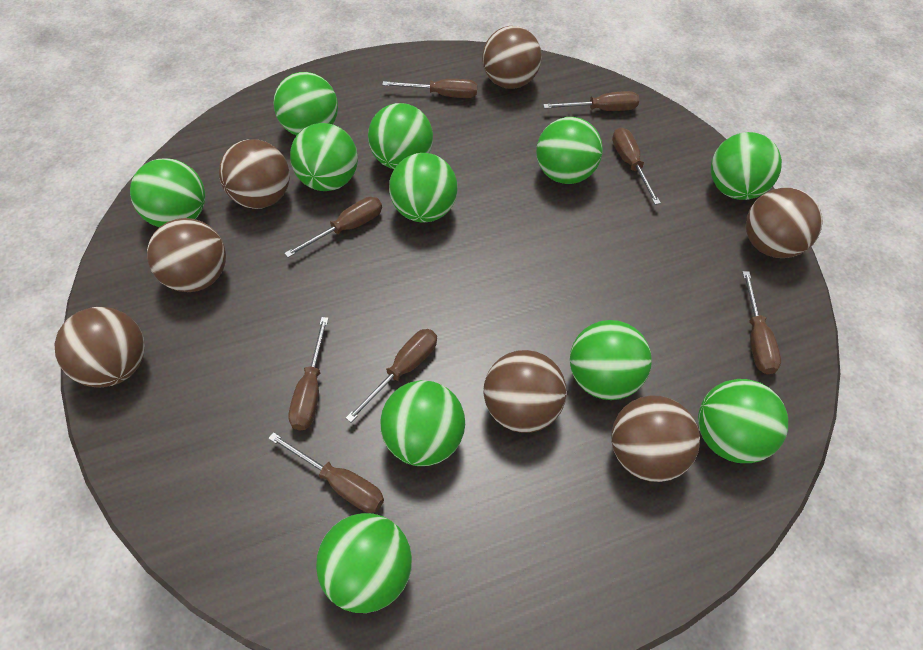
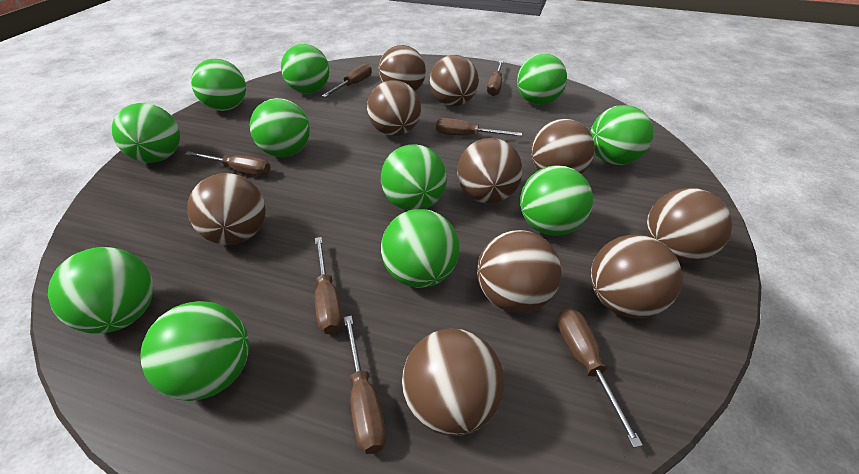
brown ball: [54,307,145,387] [147,218,226,292] [219,140,290,209] [482,26,542,89] [484,350,567,433] [611,395,700,482] [746,188,823,258] = 7 -> [187,173,266,245] [367,80,421,136] [378,45,426,91] [402,329,504,436] [430,55,479,107] [457,138,523,204] [477,230,562,313] [531,119,595,174] [591,235,683,318] [646,188,732,263] = 10
brown screwdriver: [268,432,384,513] [284,197,382,258] [288,317,329,431] [346,329,437,422] [382,79,477,98] [543,91,639,111] [612,128,661,205] [742,271,781,374] = 8 -> [185,151,271,176] [315,237,343,334] [322,63,372,97] [344,316,386,454] [436,118,522,136] [487,61,503,96] [557,308,643,448] = 7

